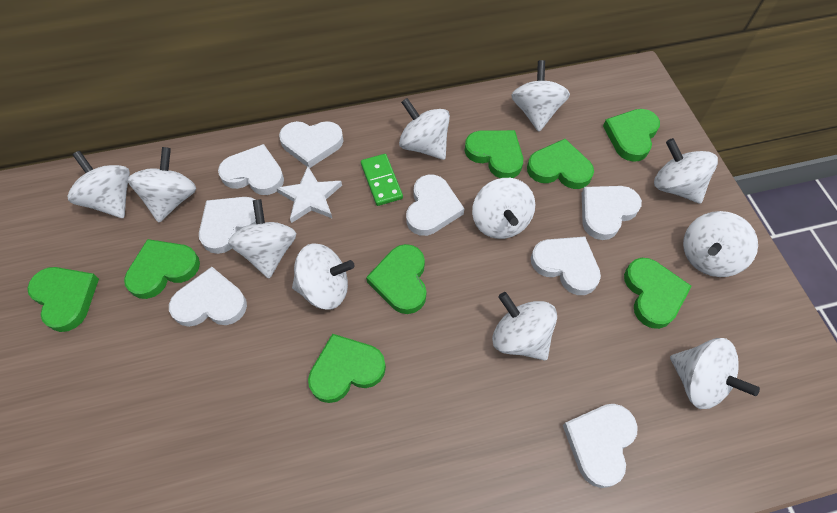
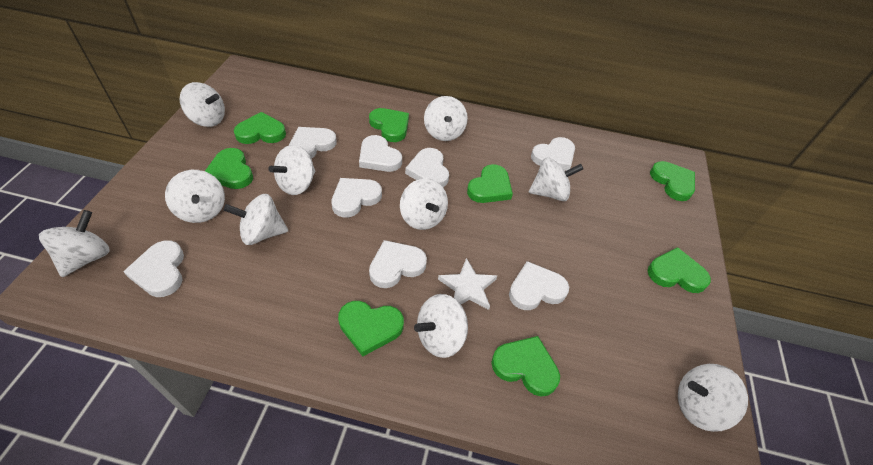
green domino: [361,154,403,206] = 1 -> none = 0
white spinning top: [68,151,130,218] [128,147,196,223] [228,199,296,278] [292,243,354,310] [399,98,450,160] [472,178,535,239] [492,292,557,361] [511,60,570,132] [654,138,718,204] [670,338,760,409] [683,211,758,277] = 11 -> [39,210,110,277] [165,170,225,223] [180,82,225,127] [223,194,288,245] [268,145,315,195] [400,178,448,230] [414,294,468,358] [424,96,468,141] [529,157,583,201] [678,364,748,432] = 10

